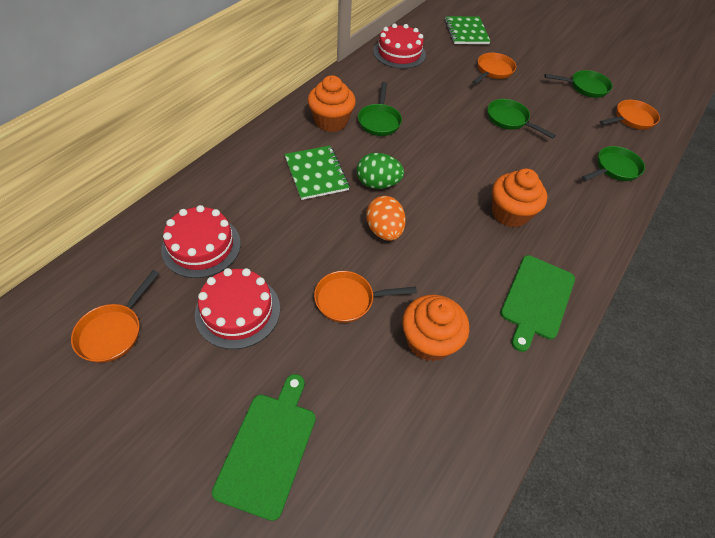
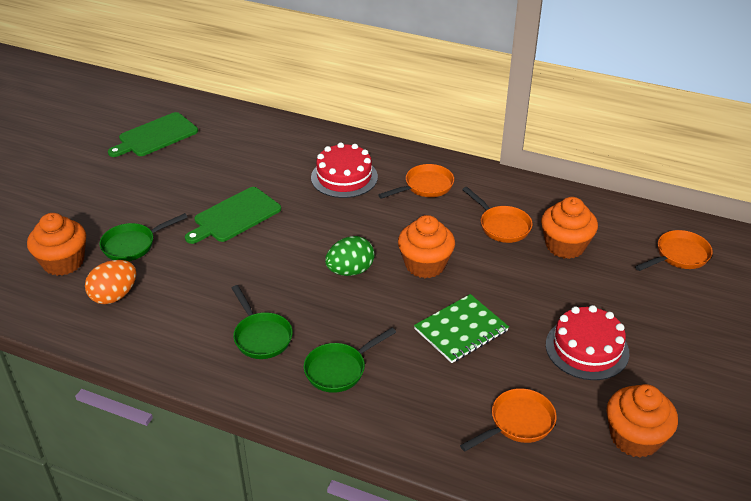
green notebook: [284,146,350,200] [445,16,491,44] = 2 -> [414,294,509,363] = 1
green pan: [358,82,402,136] [487,99,556,139] [544,70,612,98] [582,146,645,181] = 4 -> [99,213,188,261] [232,285,293,359] [304,328,396,393] = 3
orange cupcake: [308,75,356,132] [402,294,469,362] [492,169,547,228] = 3 -> [27,213,86,276] [398,215,455,278] [541,197,598,259] [607,384,678,458] = 4
red cake: [161,205,241,278] [195,268,280,349] [373,23,426,69] = 3 -> [311,142,378,198] [546,305,630,380] = 2

